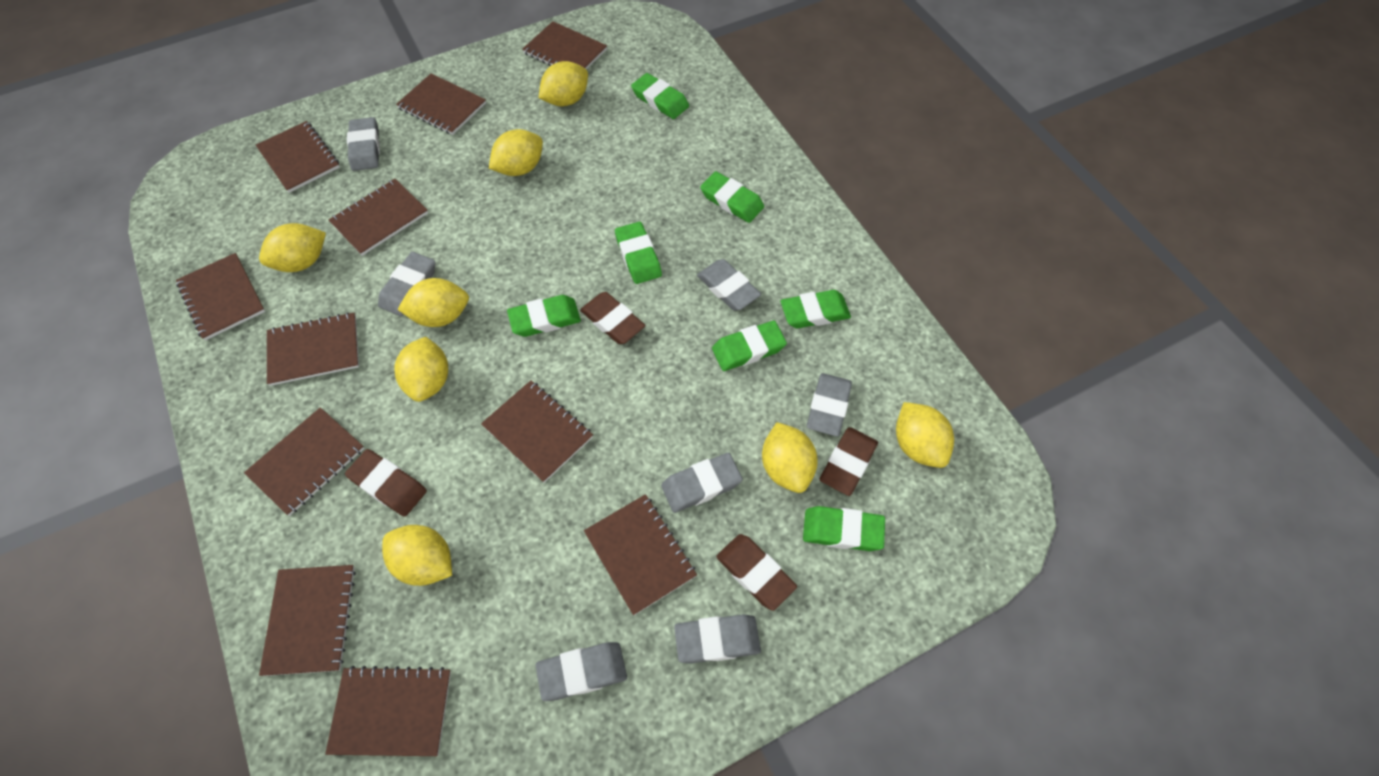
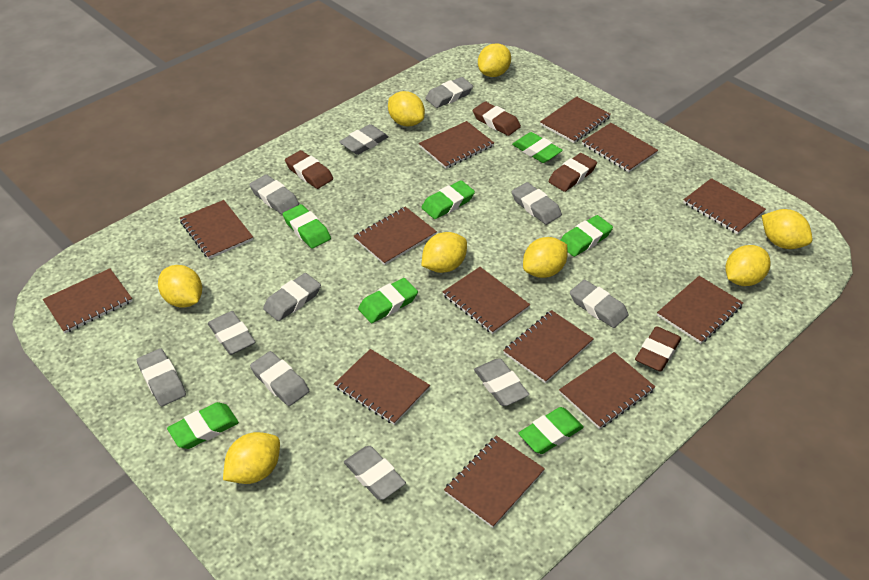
brown notebook: [176,253,265,340] [244,407,365,516] [256,121,340,193] [259,565,356,676] [267,312,359,386] [325,666,451,756] [329,179,428,256] [396,74,486,135] [481,380,593,483] [522,21,607,70] [584,494,697,615] = 11 -> [43,268,132,333] [180,200,253,259] [334,349,430,425] [354,207,437,265] [419,121,494,169] [442,267,530,334] [444,436,545,528] [503,310,594,383] [540,96,611,143] [559,352,655,429] [582,123,658,172] [657,276,743,344] [683,178,766,234] = 13
grey eraser: [347,117,380,171] [378,252,435,316] [535,642,627,701] [661,453,743,513] [674,614,761,663] [697,259,761,311] [807,373,852,436] = 7 -> [137,348,186,407] [208,311,255,355] [249,174,299,215] [250,351,309,406] [263,273,321,321] [339,124,389,155] [344,446,406,500] [425,77,473,108] [474,358,529,406] [512,182,562,225] [570,279,629,328] = 11

